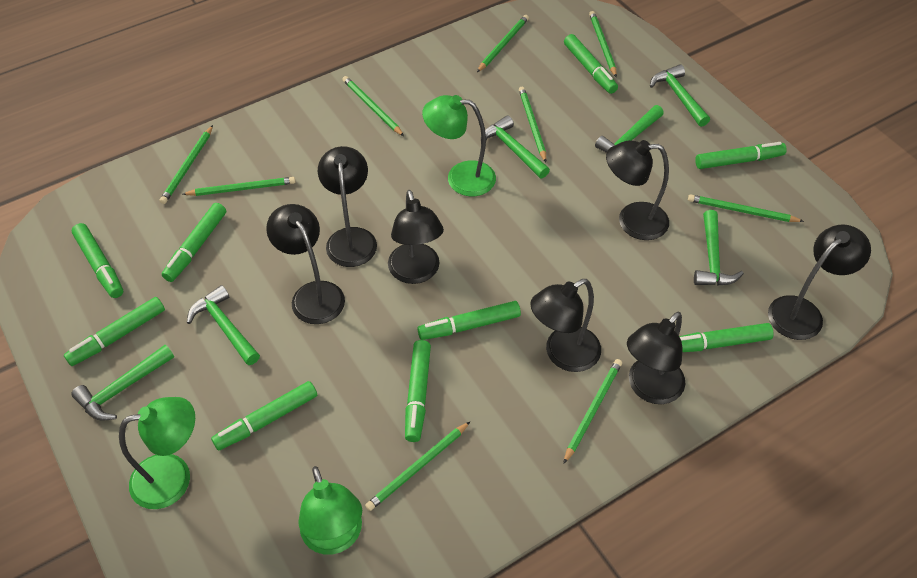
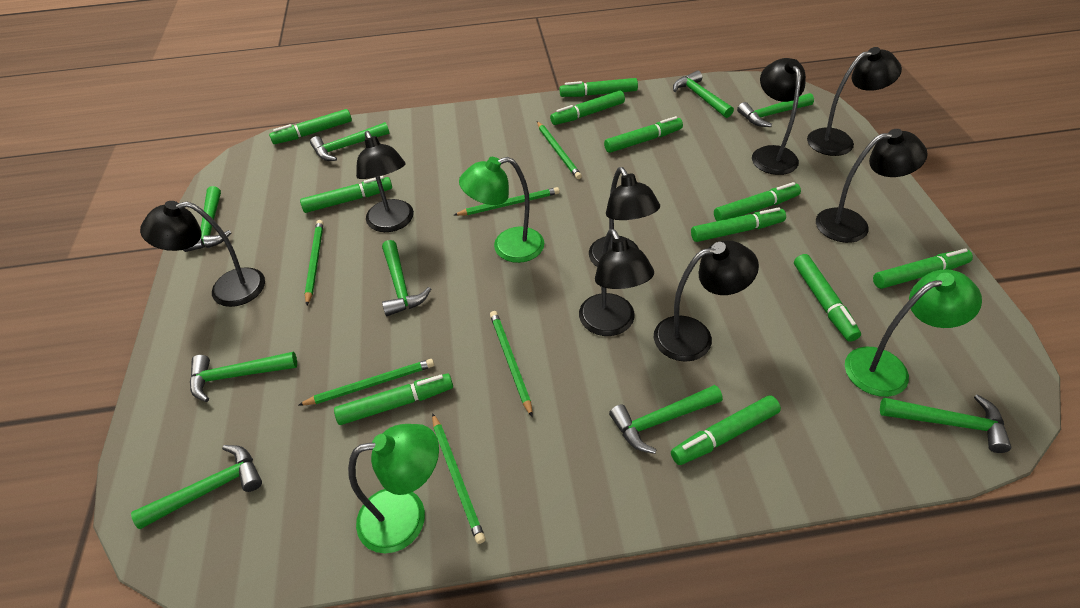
black lamp: [266,204,345,324] [318,146,377,267] [388,190,444,284] [530,279,601,372] [606,140,669,240] [627,312,685,404] [768,224,871,340] = 7 -> [140,201,265,307] [356,131,414,232] [579,229,654,336] [589,167,660,267] [654,240,759,362] [752,58,806,175] [807,47,902,156] [816,129,928,243] = 8
green hammer: [71,345,174,421] [187,285,260,365] [481,115,550,179] [595,105,664,153] [650,64,710,127] [694,210,744,286] = 6 -> [131,445,262,529] [183,186,232,252] [190,352,297,402] [310,122,390,161] [382,240,431,316] [609,385,723,454] [673,71,734,118] [737,93,814,127] [880,394,1011,453] = 9
green marker: [64,297,165,366] [72,223,123,298] [162,203,226,282] [211,381,317,451] [405,340,431,442] [417,301,521,340] [564,34,618,94] [679,323,774,352] [695,142,787,169] = 9 -> [269,109,352,144] [300,176,392,213] [334,374,453,425] [550,91,625,125] [560,78,638,97] [604,116,683,153] [671,395,781,465] [691,207,786,242] [714,182,801,221] [794,254,861,342] [873,248,973,289] = 11
green pencil: [160,125,213,204] [183,177,295,196] [342,76,404,136] [365,422,470,511] [477,15,529,72] [519,87,546,162] [563,359,622,464] [589,11,617,77] [688,194,804,222] = 9 -> [299,359,434,406] [305,220,324,305] [432,413,485,544] [454,187,560,216] [490,311,533,417] [537,121,582,179] = 6

